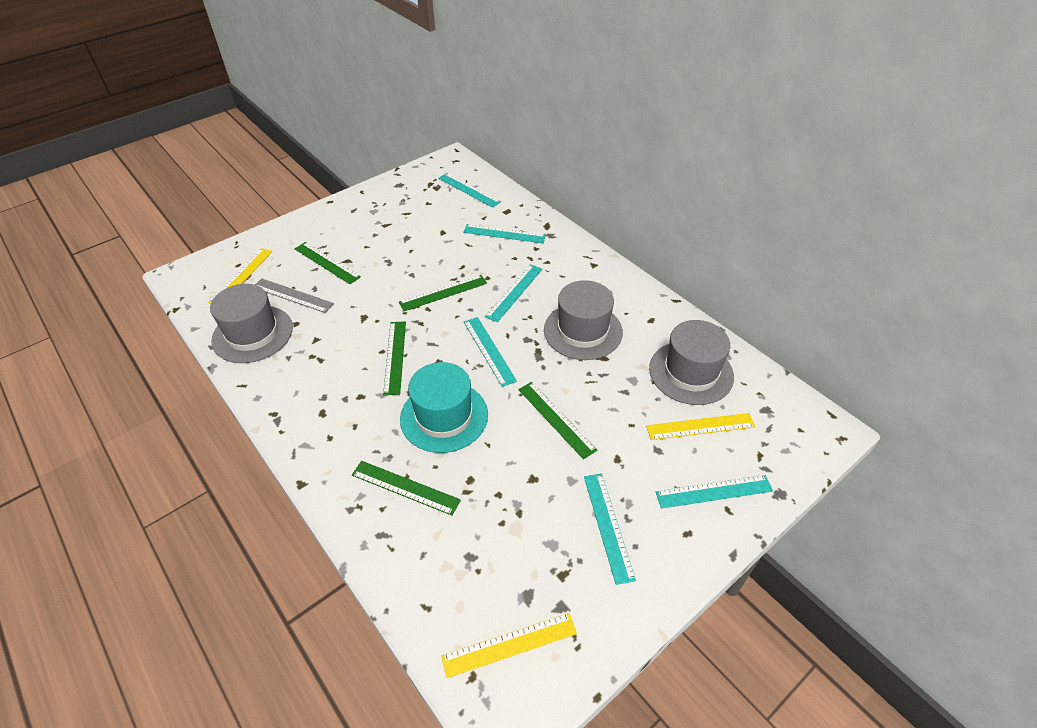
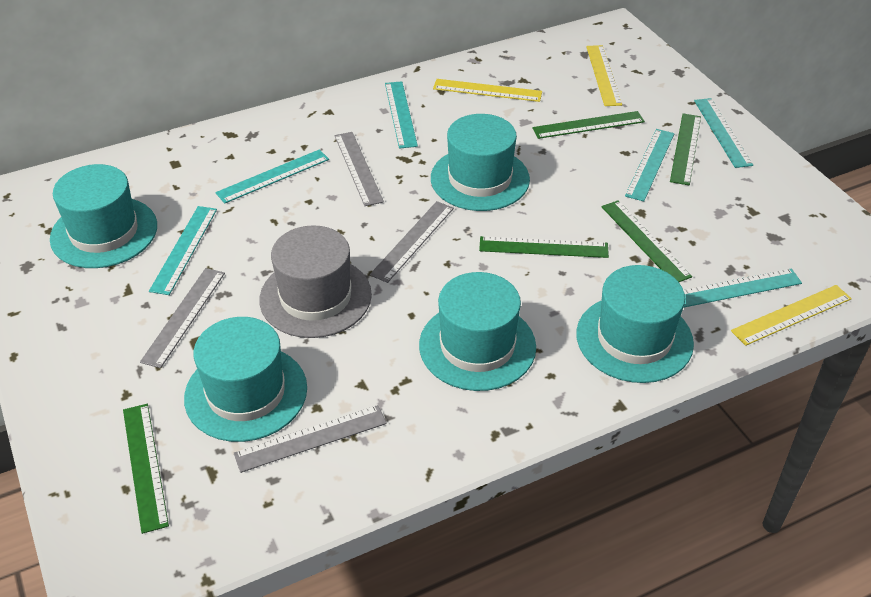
grey hat: [210,284,293,363] [544,280,623,360] [649,320,734,405] = 3 -> [259,225,372,338] = 1
grey ruler: [255,278,334,313] = 1 -> [140,268,225,368] [234,405,387,473] [334,132,384,206] [370,201,454,283] = 4
turquoise hat: [400,362,488,453] = 1 -> [50,164,157,268] [184,317,307,442] [419,272,536,391] [431,114,530,211] [576,265,694,383] = 5

